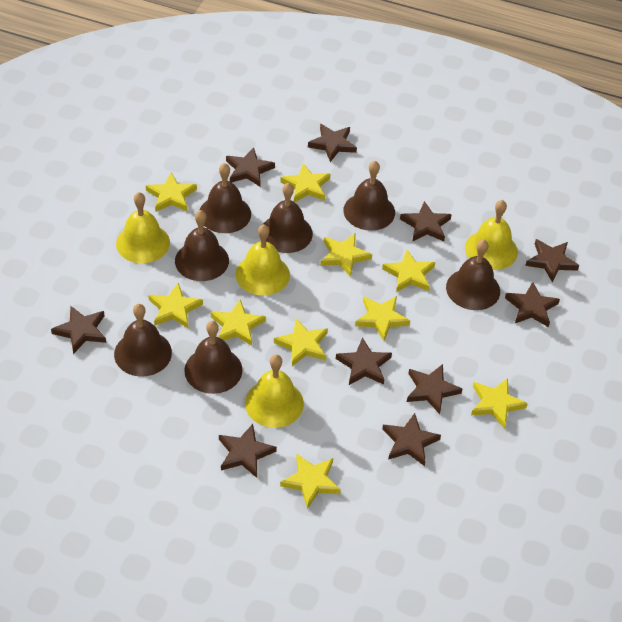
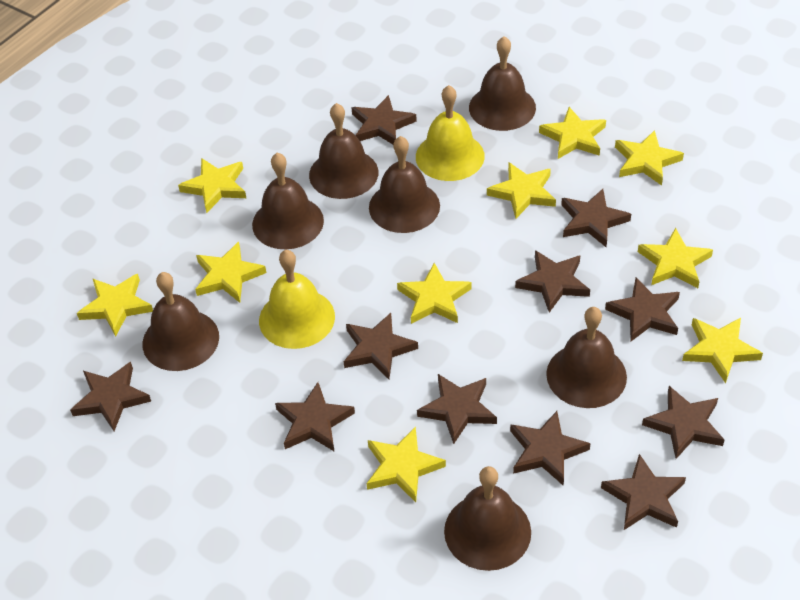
brown star: [51,306,106,354] [219,424,277,478] [226,147,275,187] [308,124,357,162] [336,337,392,385] [382,413,441,466] [400,201,452,242] [407,364,462,414] [505,282,560,327] [525,239,579,282] = 10 -> [70,362,151,431] [275,382,355,452] [344,313,418,379] [351,95,417,144] [417,374,497,444] [510,411,591,485] [515,250,590,313] [561,189,631,247] [601,454,686,530] [605,277,680,341] [642,386,725,459] = 11
yellow bell: [116,192,170,263] [235,224,290,296] [245,355,304,428] [465,200,518,270] = 4 -> [259,250,335,349] [416,85,485,181] = 2

